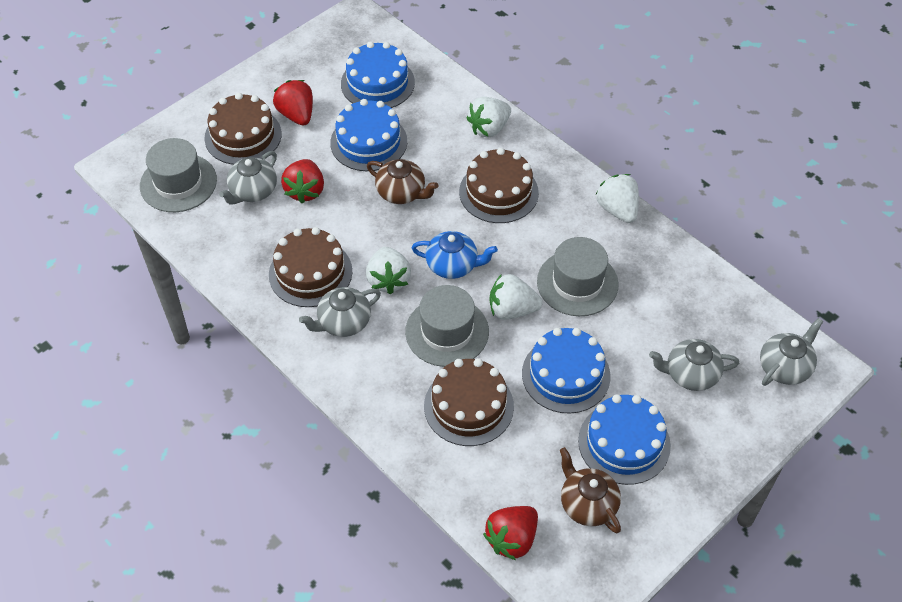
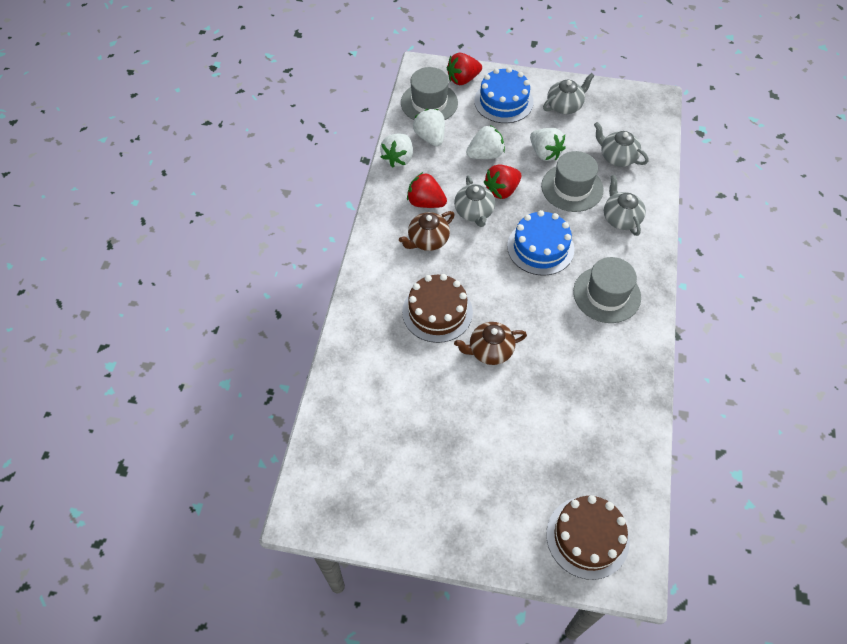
blue cake: [330,99,407,171] [341,41,415,108] [522,328,610,414] [578,394,671,485] = 4 -> [474,67,534,123] [507,210,575,276] = 2
blue teapot: [412,231,498,279] = 1 -> none = 0
brown cake: [204,93,282,165] [269,227,352,307] [424,358,514,446] [459,148,539,223] = 4 -> [402,274,473,343] [546,495,630,580] = 2

